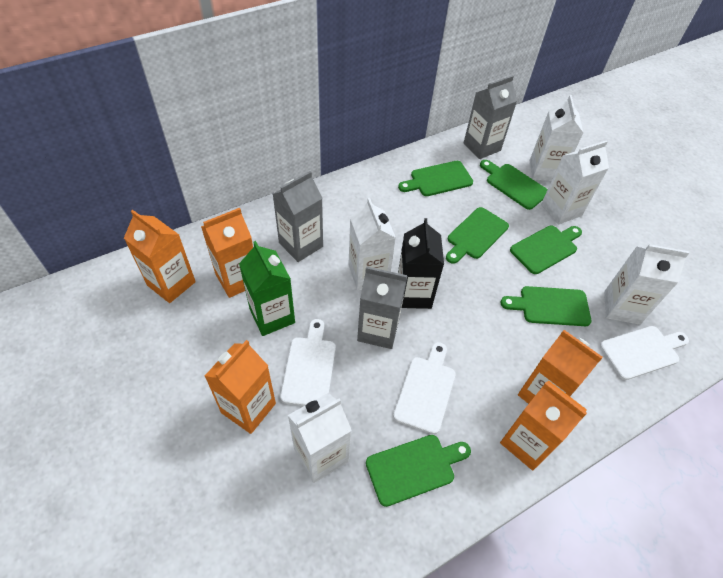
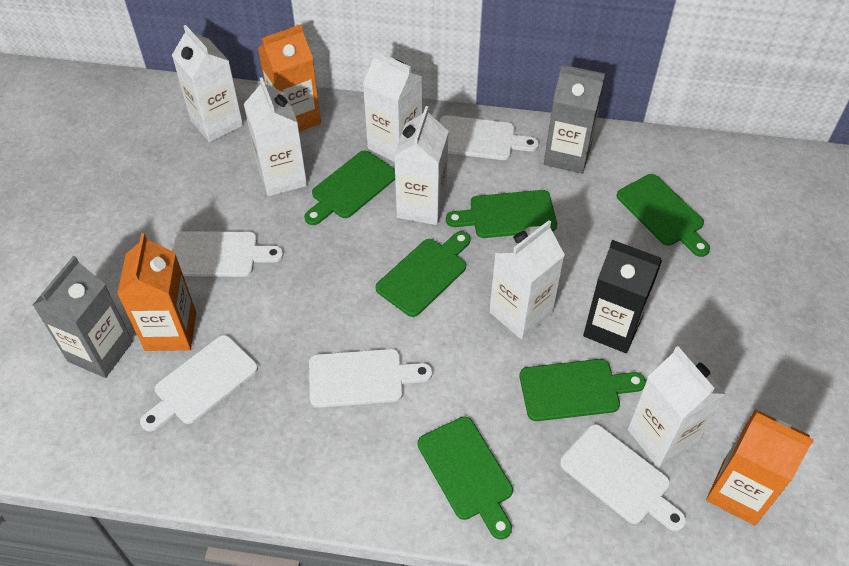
green carton: [239,241,295,336] = 1 -> none = 0
grey carton: [273,171,323,262] [357,266,407,349] [464,75,518,159] = 3 -> [33,256,133,378] [544,64,605,174] = 2
orange carton: [124,210,196,303] [201,208,253,298] [205,340,276,434] [500,380,587,470] [518,330,603,404] = 5 -> [117,233,196,351] [258,24,321,132] [706,409,814,526] = 3
white carton: [288,393,352,483] [348,198,396,291] [529,95,583,181] [541,140,609,224] [604,244,689,325] = 5 -> [172,25,243,142] [244,77,307,196] [363,50,422,162] [394,106,449,225] [489,220,565,340] [628,346,725,468] = 6
white cutting board: [280,319,336,406] [393,342,456,434] [600,326,689,380] = 3 -> [140,335,258,432] [171,231,283,277] [309,349,433,408] [439,115,539,160] [560,424,686,532] = 5

